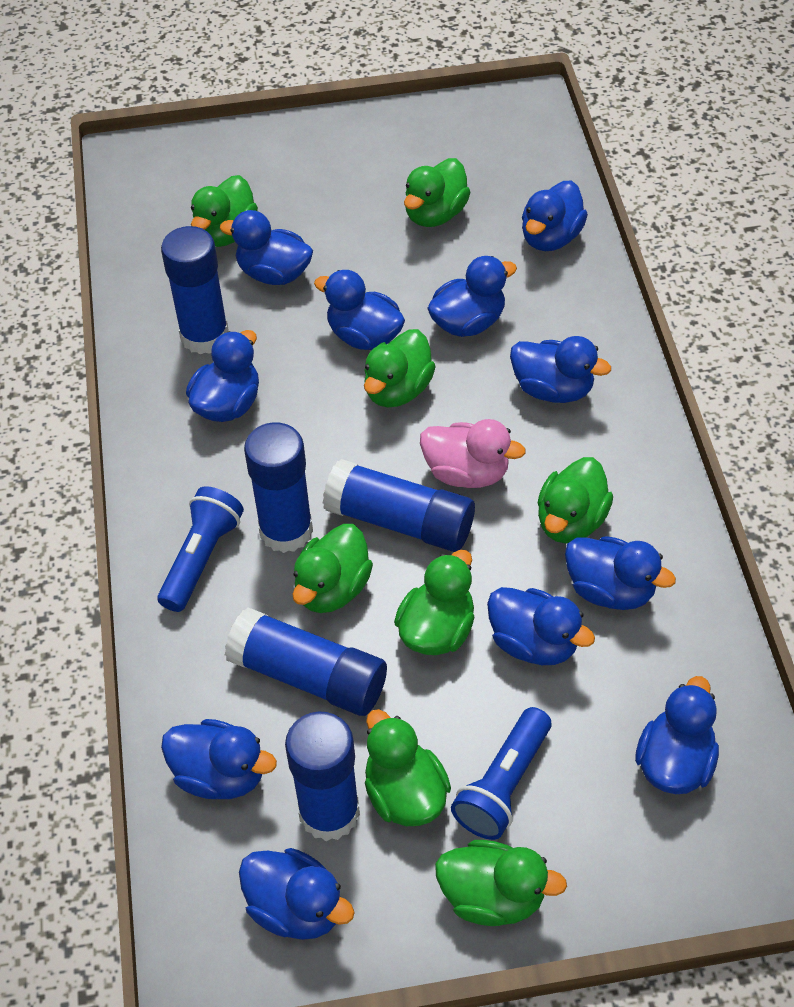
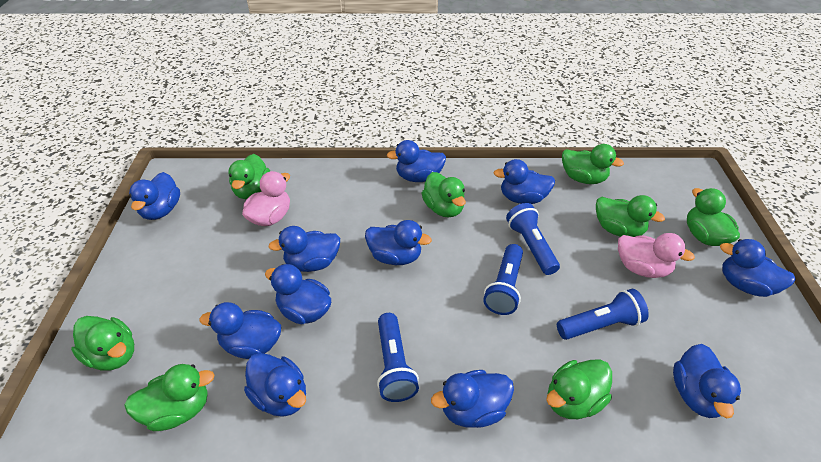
blue flashlight: [157,486,244,612] [451,707,551,840] = 2 -> [377,313,419,402] [483,244,523,315] [506,203,560,275] [557,289,649,340] = 4
blue glue stick: [161,226,229,354] [225,607,387,716] [244,422,313,553] [285,711,360,841] [323,459,475,552] = 5 -> none = 0
pink duck: [420,419,526,488] = 1 -> [242,171,290,226] [618,233,695,278] = 2

